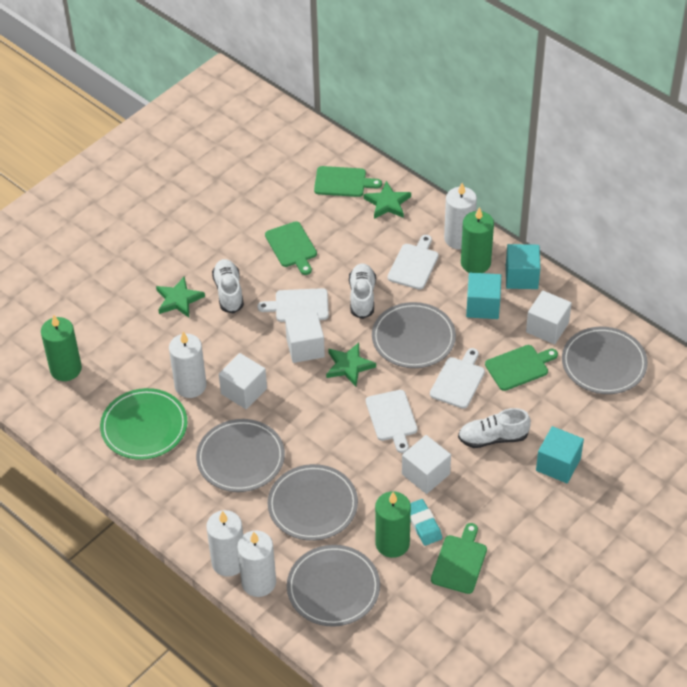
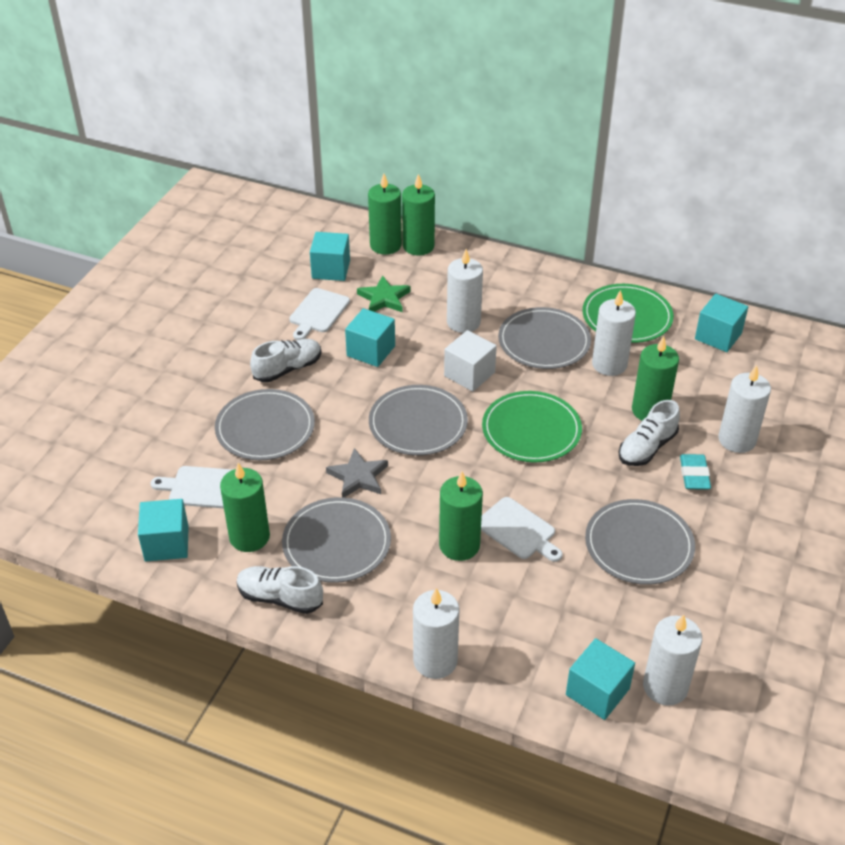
green candle: [41,315,82,381] [375,491,411,558] [461,207,494,273] = 3 -> [220,463,270,552] [368,174,402,255] [402,174,435,256] [439,471,483,561] [632,336,679,421] = 5
green cutting board: [265,221,317,275] [314,166,382,197] [431,523,487,594] [485,345,558,391] = 4 -> none = 0
green plate: [100,388,187,460] = 1 -> [482,391,582,462] [583,284,674,343] = 2
green star: [156,276,205,317] [326,343,376,386] [364,181,411,219] = 3 -> [357,276,411,312] = 1
grey star: none = 0 -> [326,448,388,497] = 1
turquoise cube: [466,273,501,319] [506,244,540,289] [536,426,584,483] = 3 -> [138,499,189,561] [310,232,350,281] [345,308,395,367] [566,638,635,720] [695,294,748,352] = 5
white candle: [169,332,207,398] [206,510,243,577] [237,530,276,597] [444,183,477,249] = 4 -> [413,588,460,679] [447,249,483,333] [592,290,636,376] [643,615,702,706] [719,365,771,453] = 5
white cube: [219,353,267,409] [285,312,325,363] [402,435,451,494] [526,290,572,344] = 4 -> [444,330,497,392] = 1
white cutting board: [257,288,329,322] [366,390,418,453] [387,235,439,290] [430,348,485,409] = 4 -> [151,466,232,508] [289,288,350,340] [481,497,563,562] = 3

